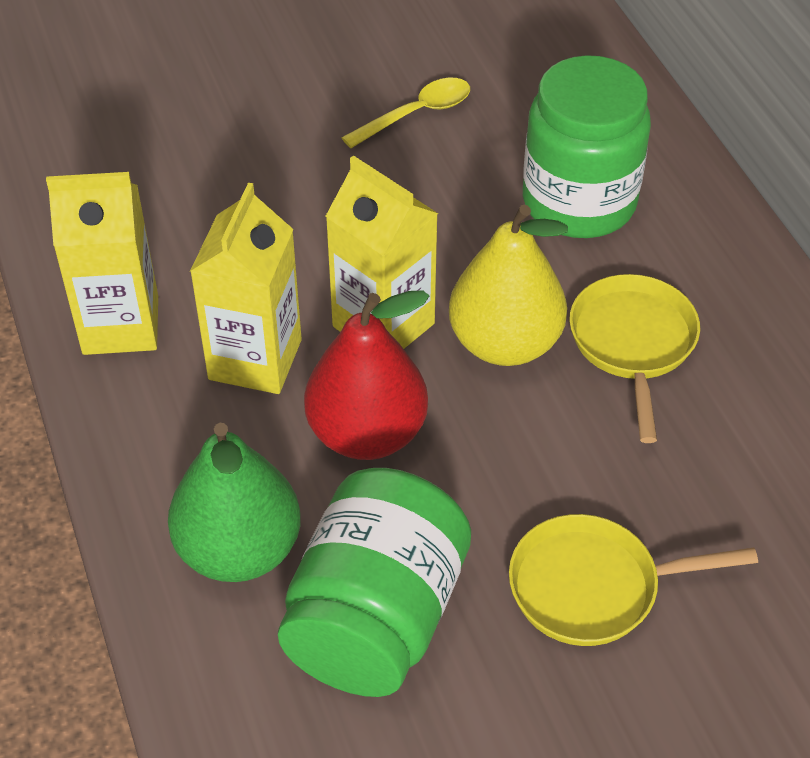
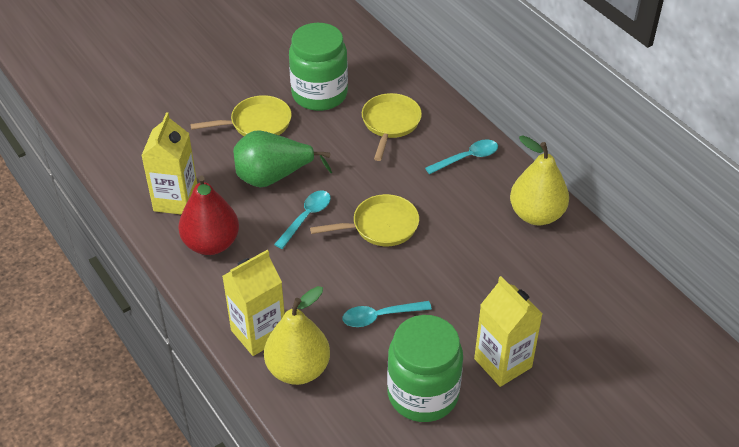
turquoise spoon: none = 0 -> [274,191,331,249] [343,301,432,327] [425,140,498,174] = 3
yellow pan: [509,514,758,646] [569,274,700,443] = 2 -> [190,95,292,136] [310,194,419,246] [362,93,422,161] = 3
yellow pear: [449,205,568,366] = 1 -> [264,286,330,385] [510,135,569,226] = 2
yellow spoon: [342,78,470,148] = 1 -> none = 0

